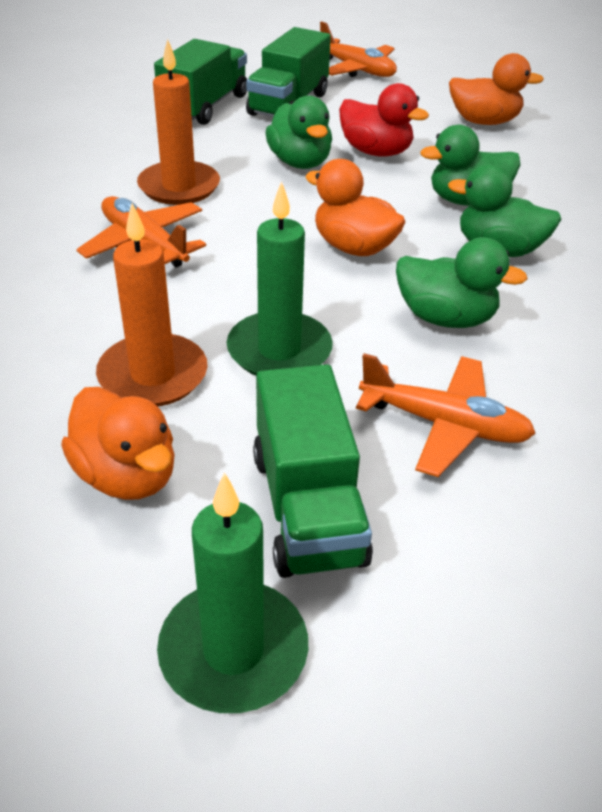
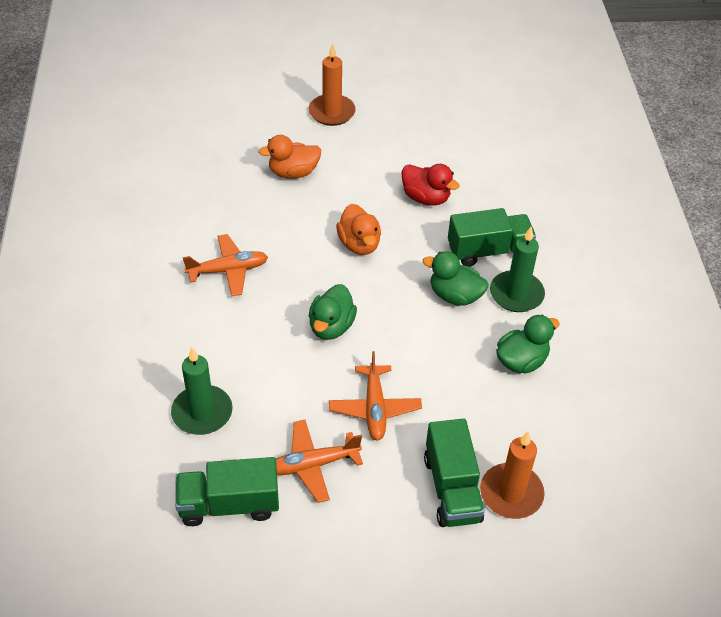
green duck: [265,96,332,169] [396,237,528,328] [420,125,520,206] [448,164,561,257] = 4 -> [309,284,357,340] [423,251,488,306] [496,315,560,374] = 3
orange duck: [61,387,175,500] [305,159,405,256] [449,53,544,125] = 3 -> [258,135,321,179] [336,204,381,255] = 2

